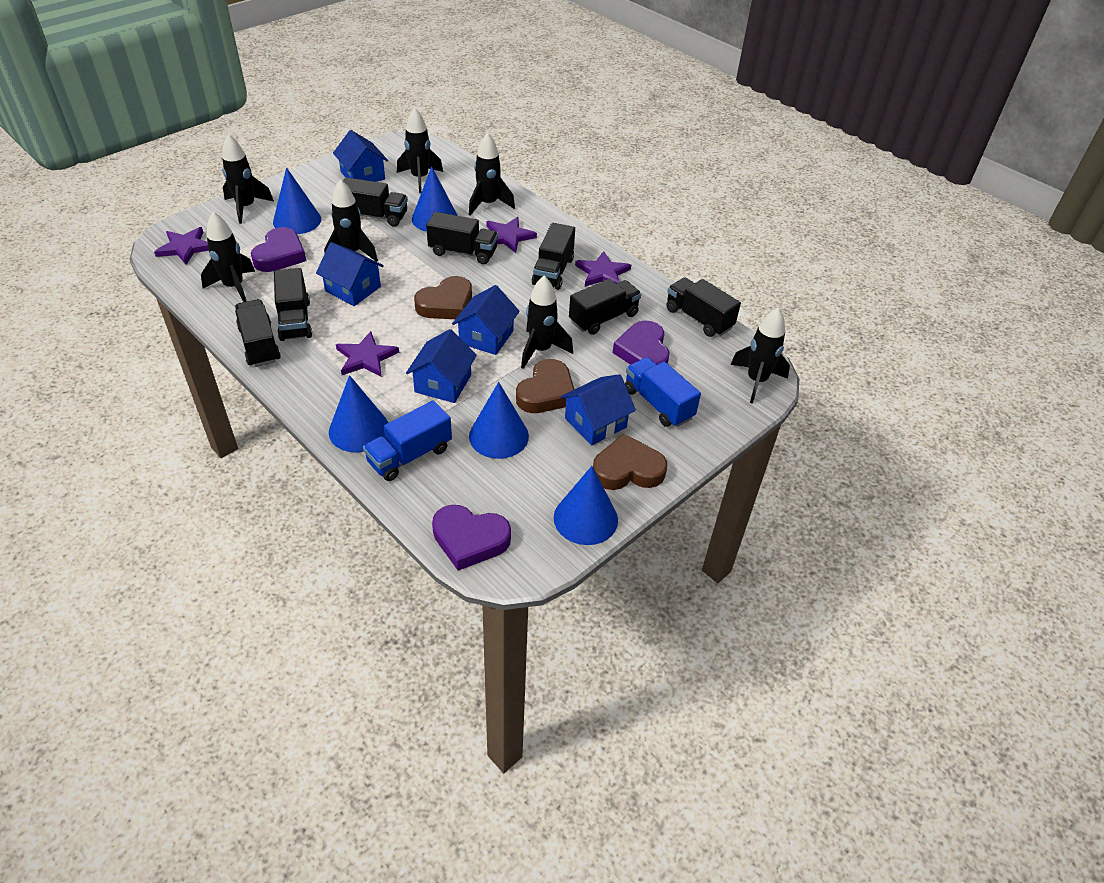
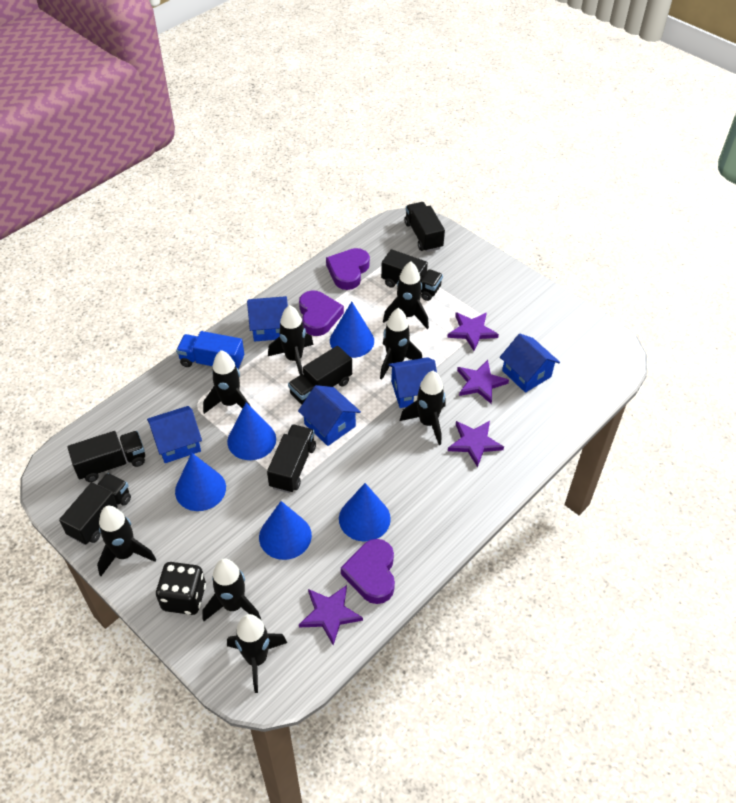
black dice: none = 0 -> [156,562,206,615] = 1
black rocket: [201,212,255,302] [222,134,274,224] [324,179,378,262] [397,107,443,193] [469,132,515,216] [521,276,573,369] [730,307,790,404] = 7 -> [97,506,156,576] [202,559,262,621] [203,350,251,414] [227,614,287,693] [268,305,313,375] [380,308,422,380] [383,261,429,329] [400,371,445,445] = 8
black truck: [235,299,281,367] [274,268,312,341] [343,177,408,227] [426,212,498,264] [532,223,575,290] [569,279,641,335] [666,278,741,337] = 7 -> [59,473,131,545] [67,431,145,482] [267,424,316,493] [288,346,352,405] [381,249,443,301] [404,202,445,252] = 6
blue truck: [363,400,452,481] [625,357,701,427] = 2 -> [176,331,244,370] = 1
brown heart: [414,276,472,319] [516,359,574,413] [593,434,667,490] = 3 -> none = 0

